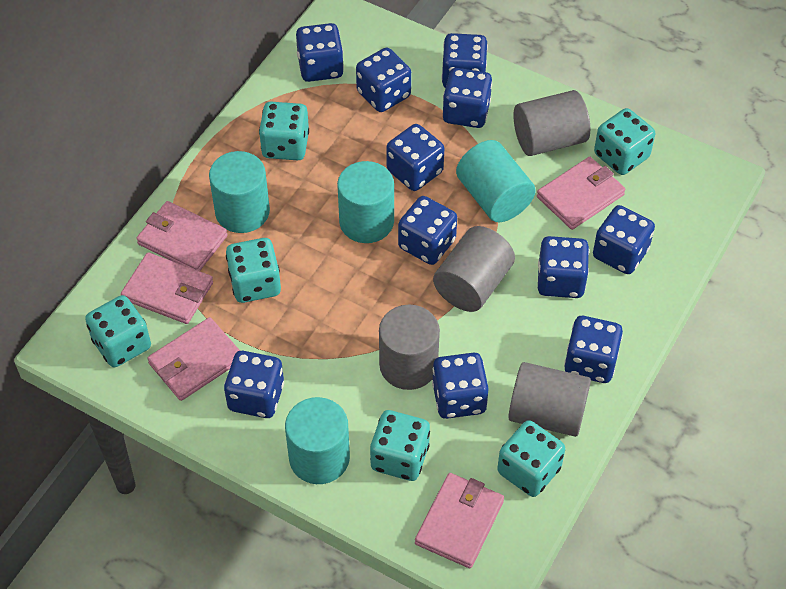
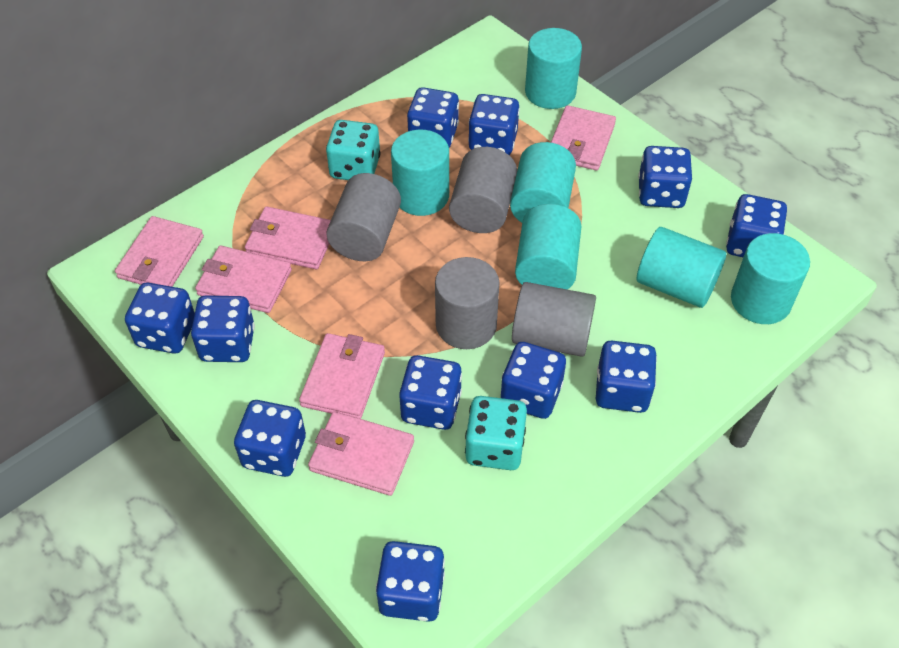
pink wallet: [121,252,213,324] [136,201,228,271] [147,317,240,401] [415,473,504,568] [537,157,625,230] = 5 -> [115,216,204,287] [195,246,292,313] [245,206,331,269] [299,333,385,419] [308,411,414,496] [551,105,616,171] = 6
turquoise cylinder: [209,151,270,233] [285,397,350,484] [337,161,394,243] [456,140,536,222] = 4 -> [391,130,449,216] [510,142,576,223] [515,204,582,289] [525,28,582,109] [637,227,726,308] [731,233,810,324] = 6
turquoise dice: [85,295,151,367] [226,238,281,303] [259,102,309,160] [370,410,430,481] [497,420,565,497] [594,108,655,175] = 6 -> [326,120,381,180] [465,396,527,470] = 2

